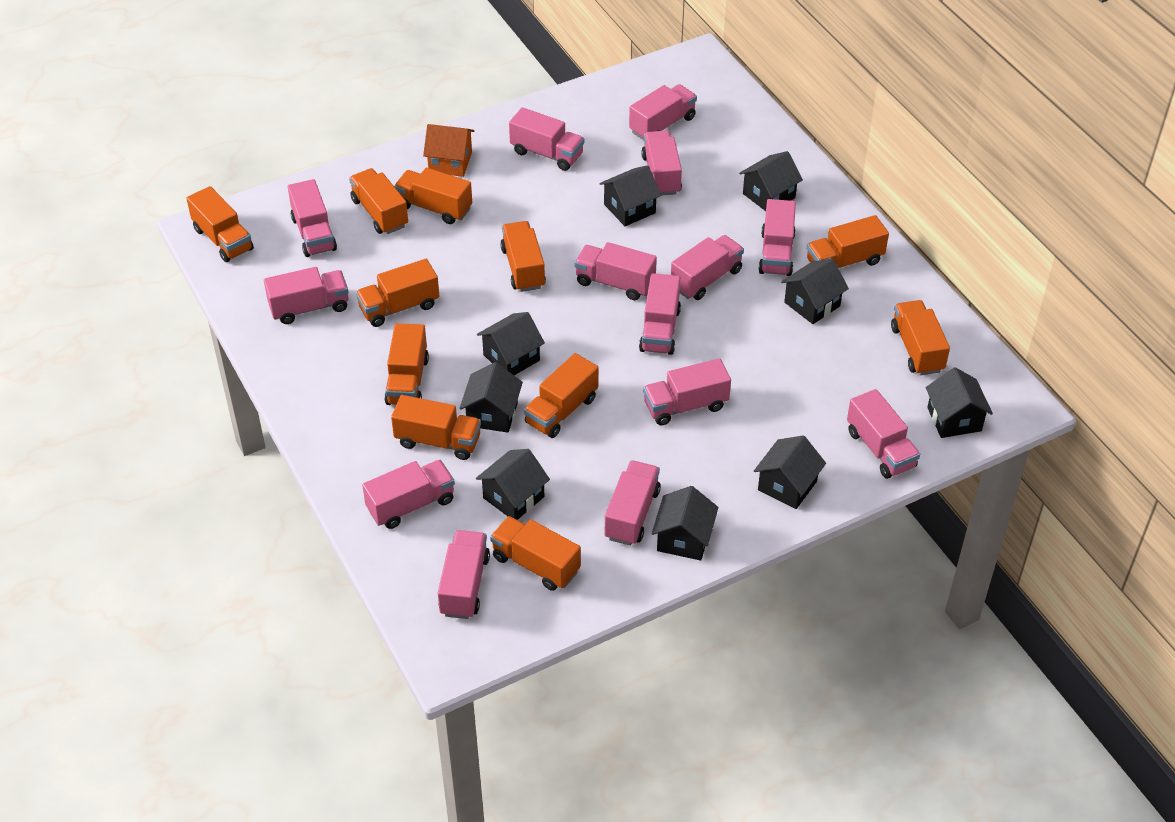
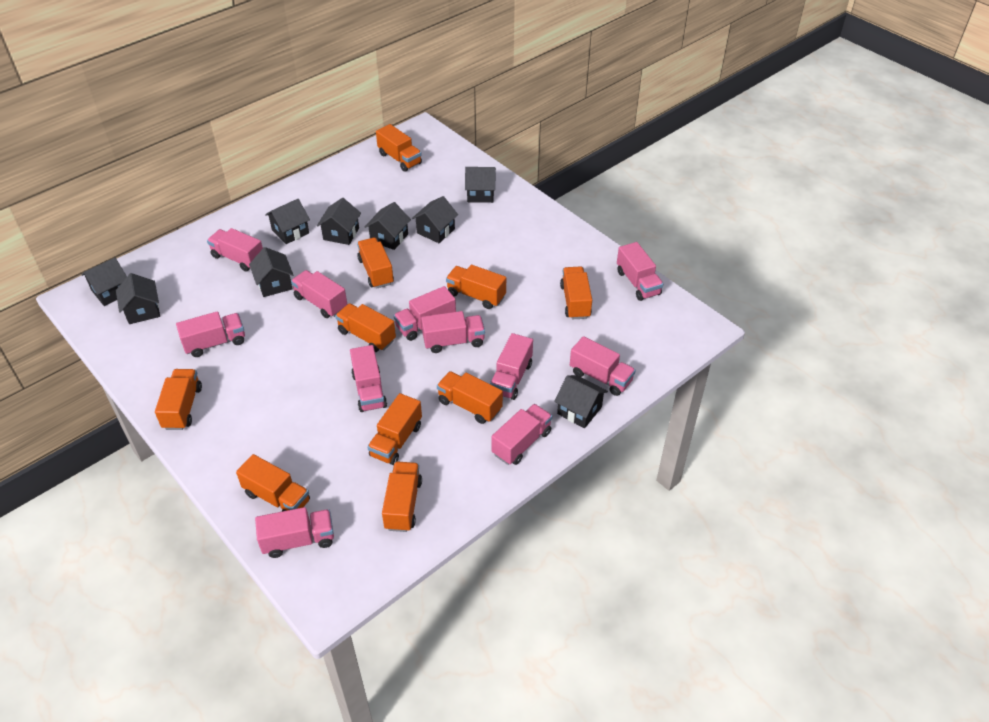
orange house: [423,124,474,177] = 1 -> none = 0
orange truck: [186,186,254,262] [349,168,408,234] [356,259,439,327] [385,323,429,405] [391,395,481,460] [394,168,472,224] [490,516,581,591] [500,221,546,292] [524,353,599,438] [807,215,889,268] [891,300,950,375] = 11 -> [155,369,202,430] [236,454,310,511] [335,303,396,352] [357,237,394,288] [367,393,422,465] [376,124,422,172] [382,462,422,532] [437,371,503,424] [446,265,506,309] [560,266,592,319] = 10
pink truck: [264,267,349,324] [288,179,337,257] [362,460,455,529] [438,530,490,619] [509,107,584,171] [575,242,657,300] [605,460,661,546] [629,84,697,140] [639,273,681,355] [641,130,682,196] [643,358,731,425] [671,235,744,300] [758,199,796,276] [847,389,920,479] = 14 -> [176,311,245,357] [207,228,263,272] [255,507,334,558] [291,270,347,318] [350,345,387,412] [394,286,456,341] [421,311,485,353] [490,333,533,400] [491,404,552,465] [570,336,636,396] [617,242,663,301] = 11

